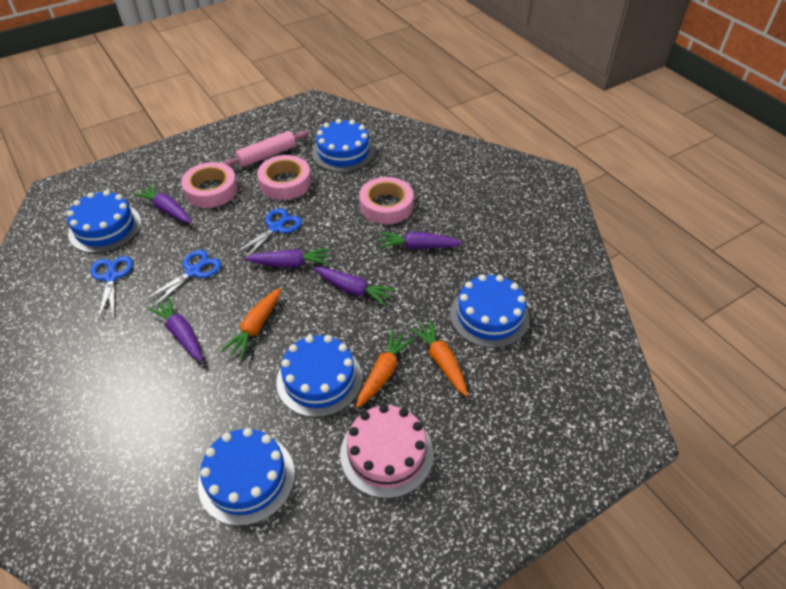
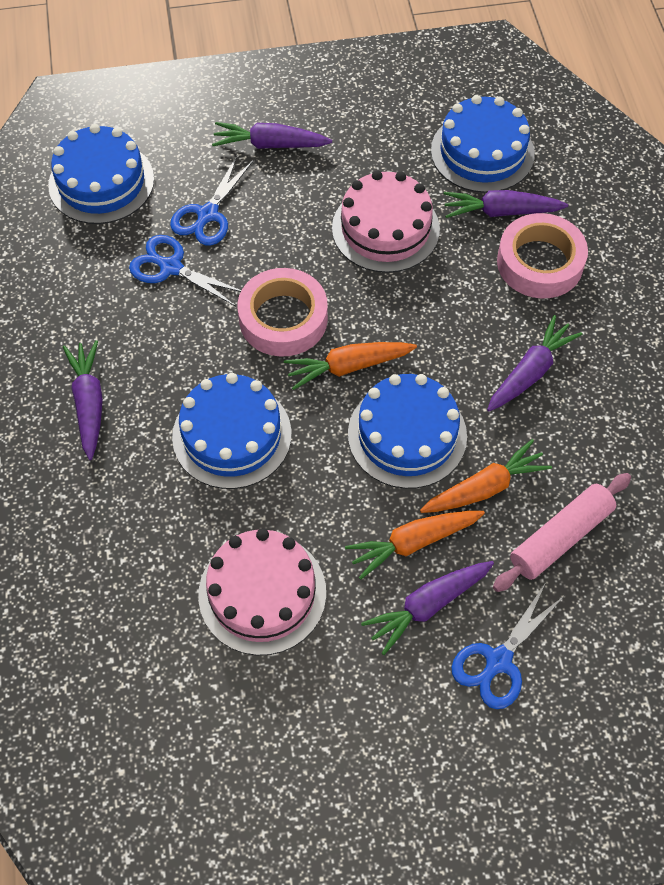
blue cake: [67,190,141,253] [198,428,295,526] [276,335,362,418] [312,119,375,172] [450,274,530,348] = 5 -> [48,124,154,224] [172,373,292,489] [348,374,467,489] [431,95,535,193] = 4
pink cake: [340,404,433,499] = 1 -> [198,529,326,655] [332,170,440,273] = 2
pink tape: [181,162,238,208] [257,155,311,200] [359,177,413,224] = 3 -> [238,268,328,357] [497,213,588,298] = 2

